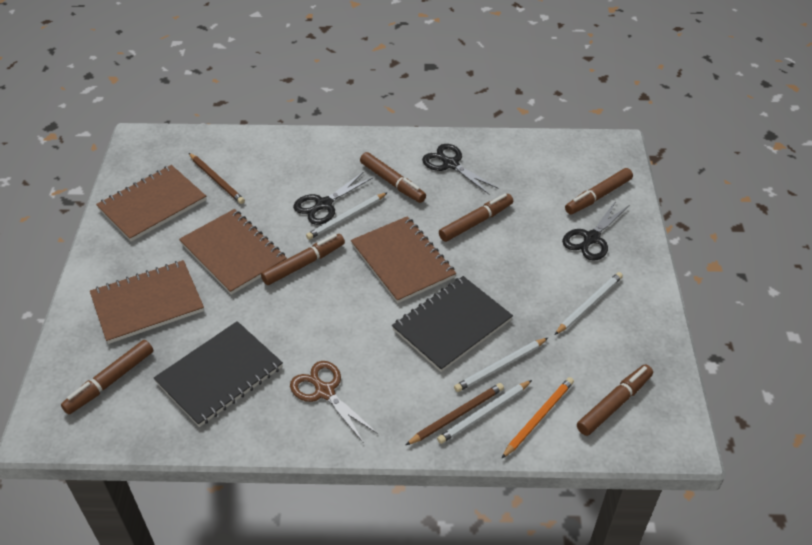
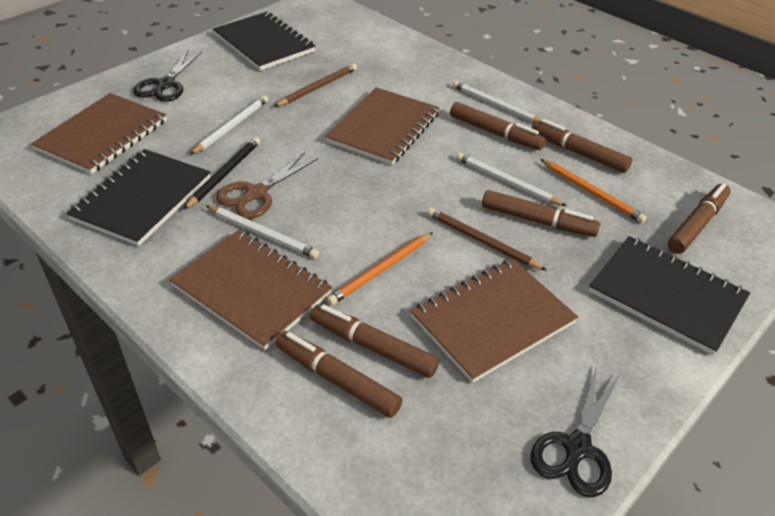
black notebook: [154,321,283,427] [392,276,513,372] = 2 -> [66,149,211,246] [213,12,315,71] [589,236,750,355] = 3
black pencil: none = 0 -> [184,137,260,210] = 1
black scissors: [293,171,372,225] [422,144,499,194] [562,201,629,261] = 3 -> [133,51,202,102] [531,366,620,497] = 2
orange pencil: [501,377,574,459] = 1 -> [327,232,433,305] [540,159,647,223] = 2

